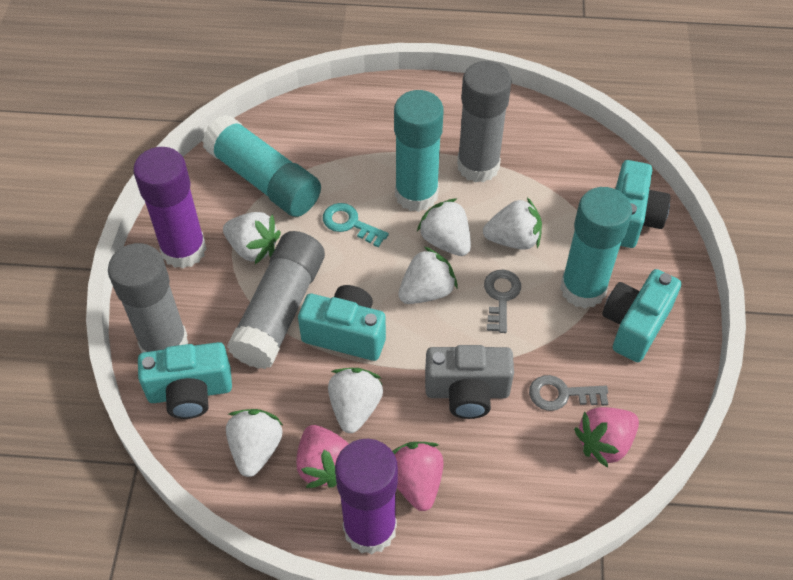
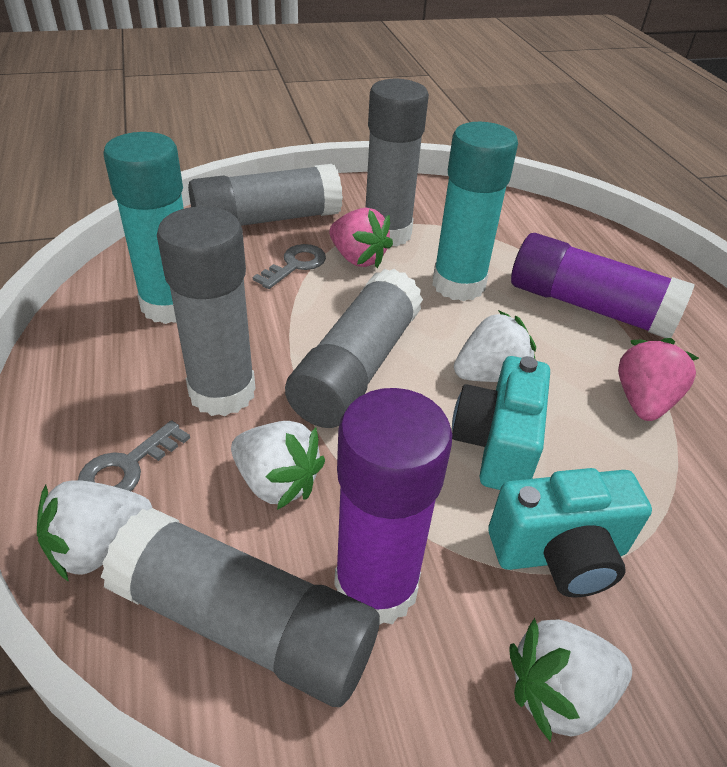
grey camera: [425,345,514,419] = 1 -> none = 0
grey glue stick: [108,243,188,353] [227,231,325,369] [457,61,512,183] = 3 -> [101,508,380,707] [157,206,256,416] [188,164,343,226] [285,269,423,428] [366,79,429,247] = 5
pink strawberry: [296,425,348,488] [392,442,443,511] [574,407,639,468] = 3 -> [329,207,393,268] [618,338,699,421] = 2
turquoise camera: [138,342,232,419] [298,285,386,361] [602,269,681,362] [615,160,671,248] = 4 -> [452,356,550,490] [488,468,652,598] = 2
turquoise glue stick: [202,115,321,217] [394,90,444,212] [560,187,632,308] = 3 -> [104,132,184,324] [432,122,518,301] = 2
turquoise key: [323,203,389,247] = 1 -> none = 0
white strawberry: [223,212,281,264] [226,409,283,477] [328,368,383,433] [398,247,458,304] [417,198,471,256] [483,197,542,250] = 6 -> [37,480,152,582] [231,421,325,510] [454,310,536,382] [509,618,632,742] = 4

